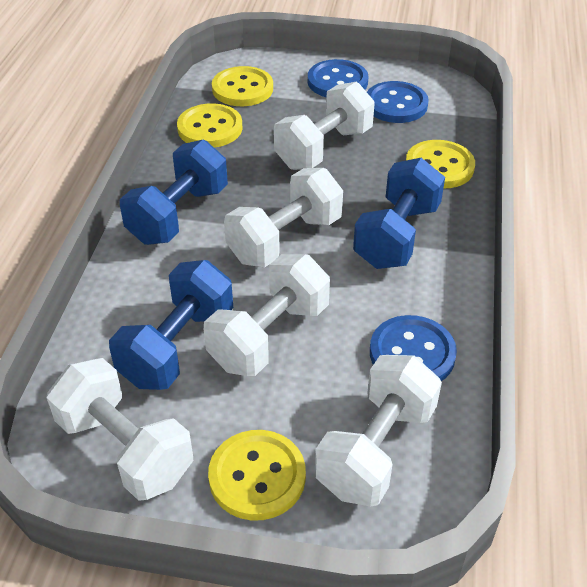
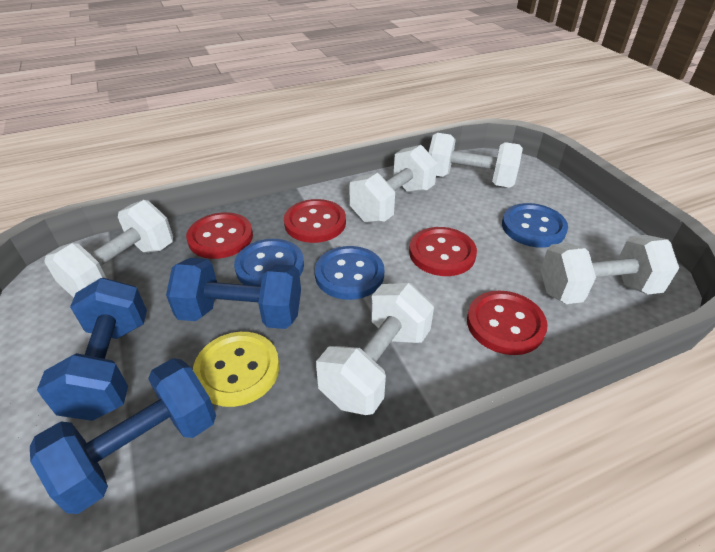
red button: none = 0 -> [186,212,253,259] [284,199,346,243] [409,227,477,276] [467,291,548,355] = 4
yellow button: [177,103,242,148] [208,430,306,521] [212,66,273,106] [406,140,475,189] = 4 -> [193,332,280,407] = 1

